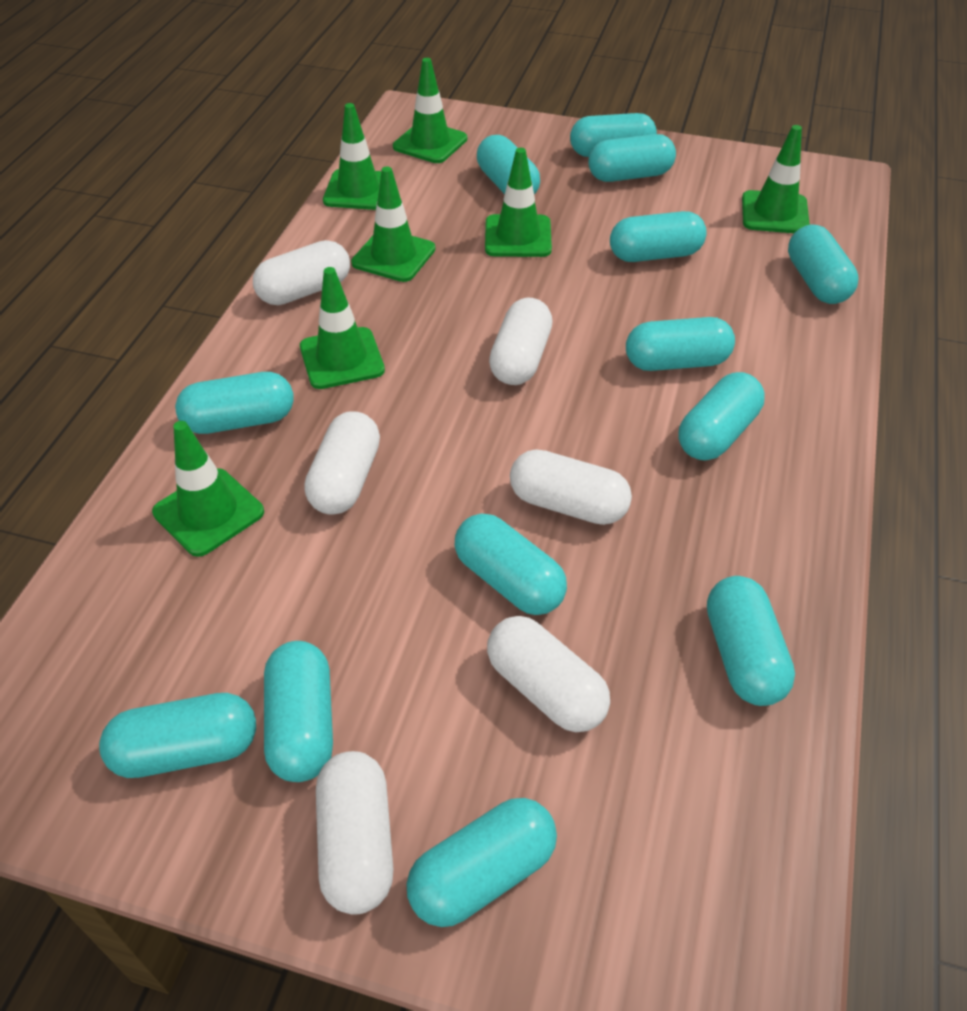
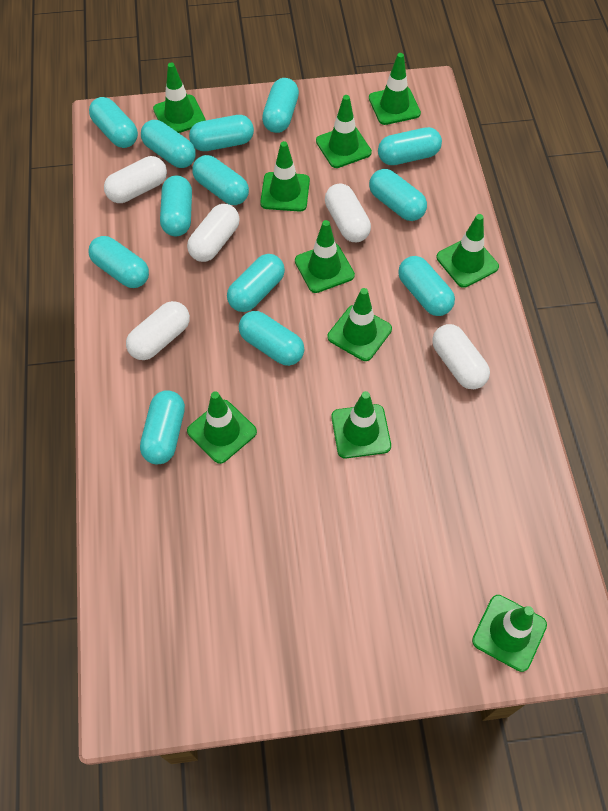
green traffic cone: [152,421,264,557] [300,267,385,389] [323,103,381,210] [351,167,436,282] [393,58,467,163] [485,148,552,257] [742,125,810,233] = 7 -> [153,62,206,133] [187,391,257,464] [260,141,310,212] [295,220,355,293] [316,95,372,168] [328,288,392,361] [331,391,391,458] [369,53,421,125] [436,214,499,288] [472,595,547,672] = 10
white capsule: [253,240,350,305] [304,411,380,515] [316,751,393,915] [487,616,610,732] [489,298,553,385] [510,449,632,525] = 6 -> [104,156,167,203] [126,301,190,360] [187,204,240,262] [325,184,371,242] [432,324,490,389] = 5

